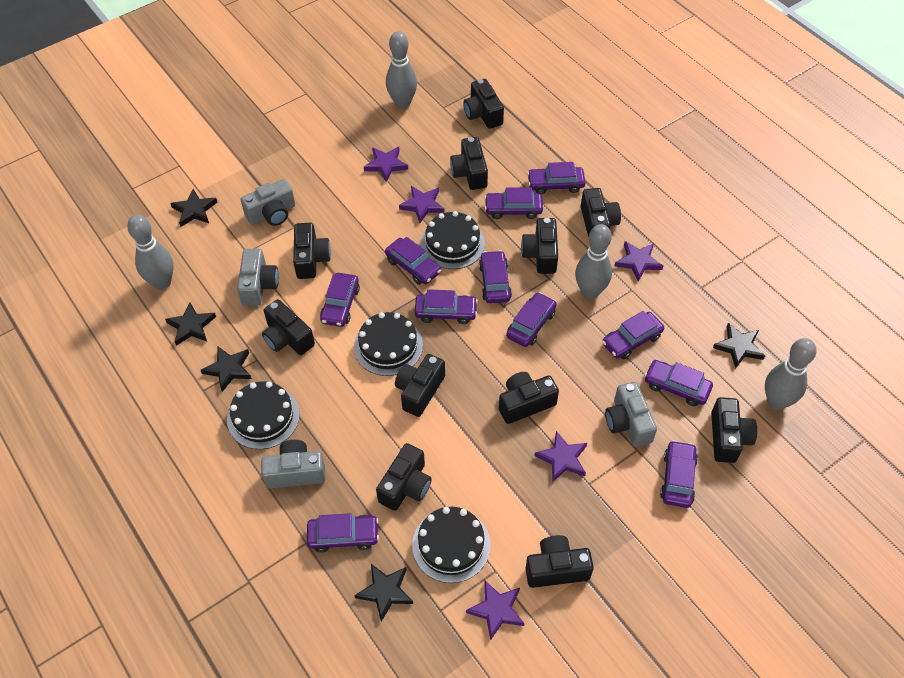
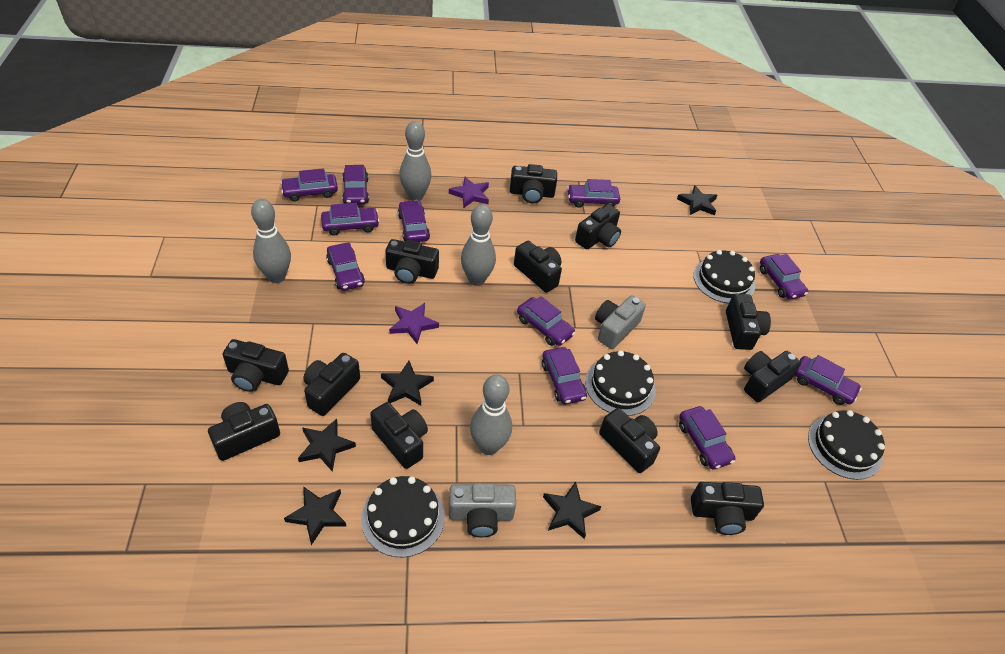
black camera: [262,299,315,355] [293,223,331,279] [376,443,432,511] [395,354,445,417] [450,137,488,190] [463,79,504,129] [499,372,559,424] [521,218,558,274] [525,535,594,588] [581,188,621,237] [711,397,757,463] = 11 -> [208,402,280,461] [223,339,289,392] [303,353,360,416] [370,402,428,469] [385,239,439,284] [510,164,557,203] [514,241,562,293] [575,204,621,249] [599,408,660,473] [691,482,764,535] [726,294,771,350] [744,351,801,402] = 12
grey camera: [237,249,279,306] [240,179,295,226] [261,440,325,488] [605,382,657,447] = 4 -> [449,483,516,537] [595,295,646,349] = 2
purple star: [364,147,408,182] [399,186,445,223] [466,580,525,641] [534,431,587,482] [615,241,663,282] = 5 -> [389,303,439,344] [449,177,489,208] = 2

